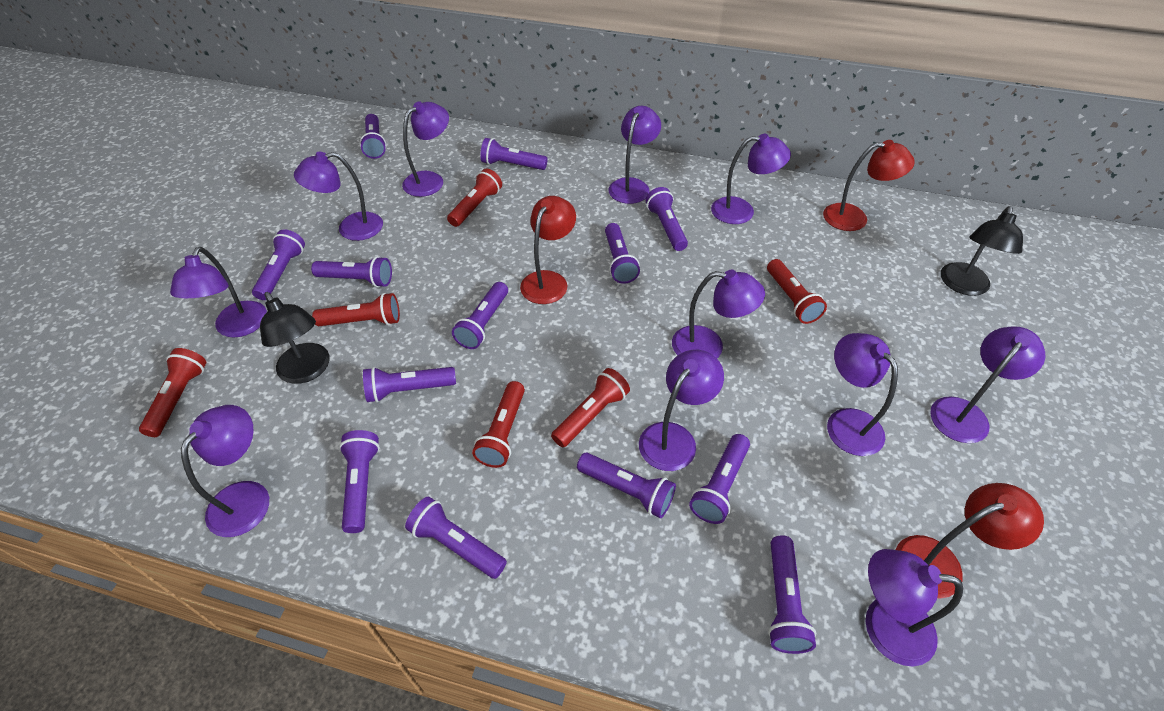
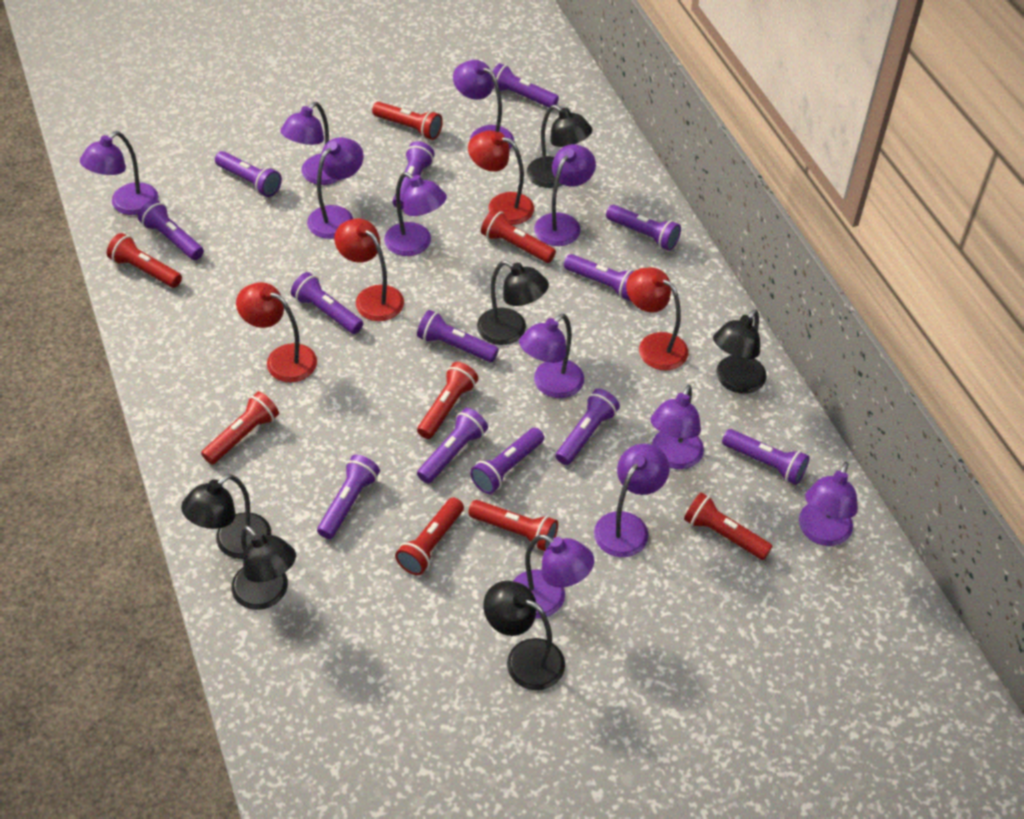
black lamp: [260,292,330,384] [941,206,1023,296] = 2 -> [181,474,271,559] [231,525,296,610] [477,260,549,345] [483,581,565,690] [527,105,593,188] [713,309,767,394] = 6
red flashlight: [139,348,206,437] [312,293,400,326] [447,169,502,227] [472,381,525,468] [551,368,630,447] [767,259,827,324] = 6 -> [107,233,182,288] [201,391,279,465] [372,102,443,140] [395,498,464,575] [417,362,478,439] [468,500,558,551] [481,209,556,263] [684,492,773,560] = 8
red lamp: [520,196,576,304] [823,140,915,231] [896,483,1044,599] = 3 -> [236,282,317,382] [334,218,404,321] [468,131,534,225] [626,267,688,371] = 4

